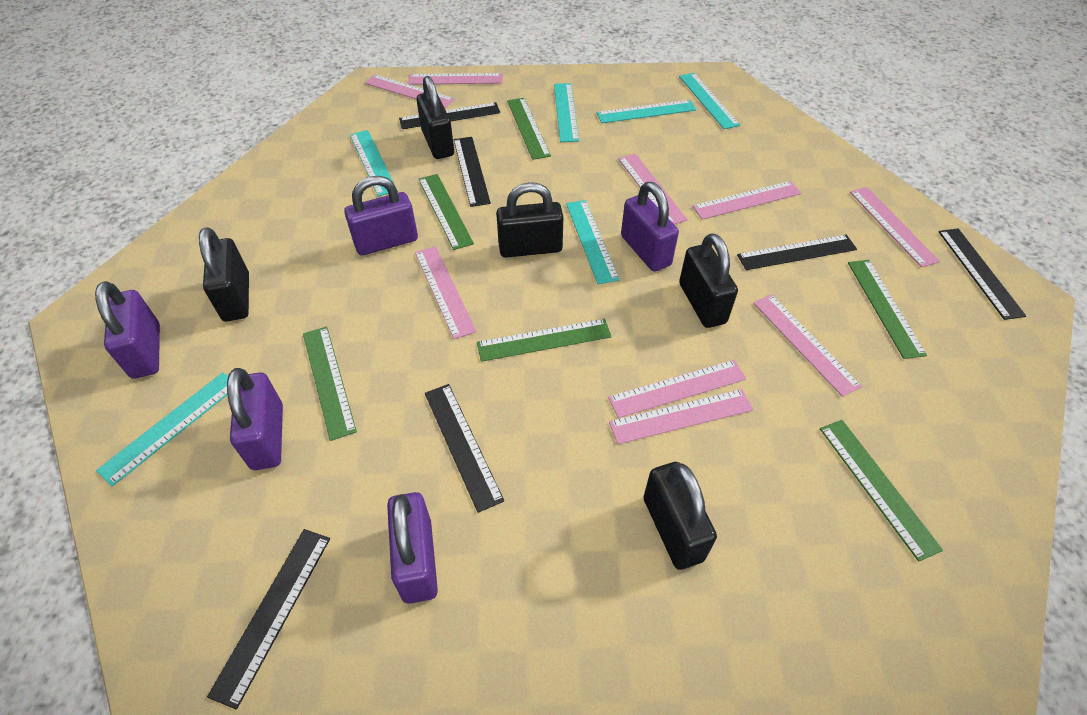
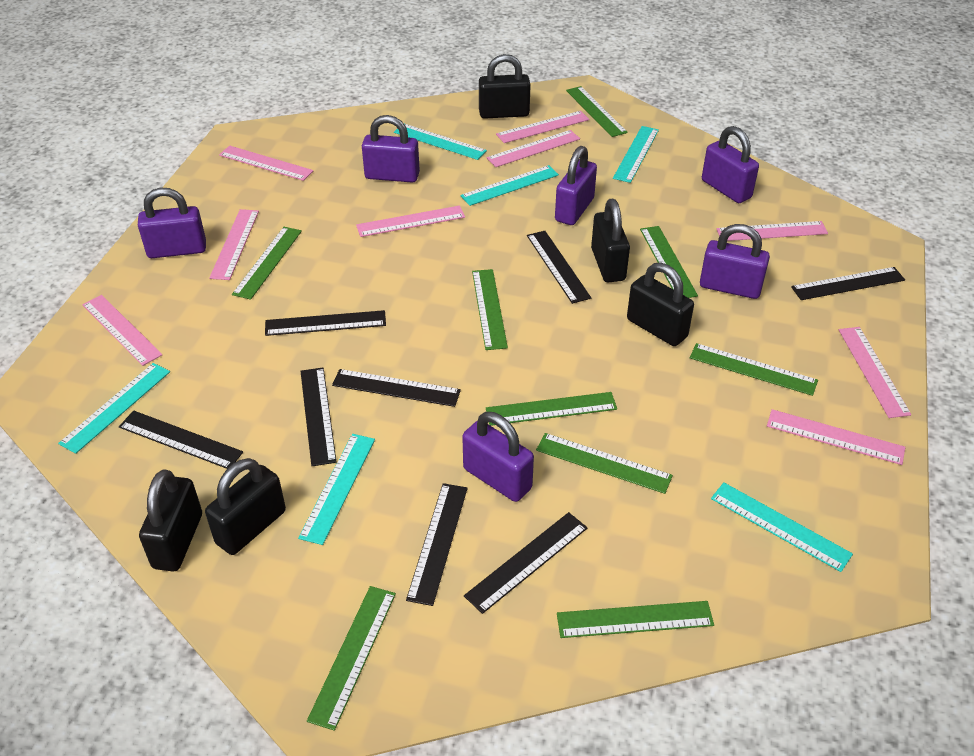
black ruler: [207,529,330,709] [399,102,500,129] [425,384,504,513] [454,137,491,207] [737,235,857,270] [938,229,1026,320] = 6 -> [119,411,243,469] [265,310,386,336] [300,367,337,466] [332,369,461,407] [406,483,468,606] [464,512,588,614] [527,231,591,304] [791,267,905,300] = 8
green ruler: [303,327,357,441] [419,174,474,250] [477,318,612,362] [507,98,551,160] [820,420,943,562] [848,260,927,359] = 6 -> [232,227,302,300] [307,586,396,731] [472,269,508,350] [486,392,617,426] [536,433,673,494] [557,601,714,638] [566,86,628,137] [640,226,698,298] [690,343,818,396] = 9
purple padlock: [95,281,160,379] [227,368,283,470] [344,176,418,256] [387,492,438,604] [621,182,679,272] = 5 -> [138,188,206,258] [362,115,420,183] [462,412,534,502] [555,146,597,225] [700,224,770,299] [702,126,759,203] = 6

